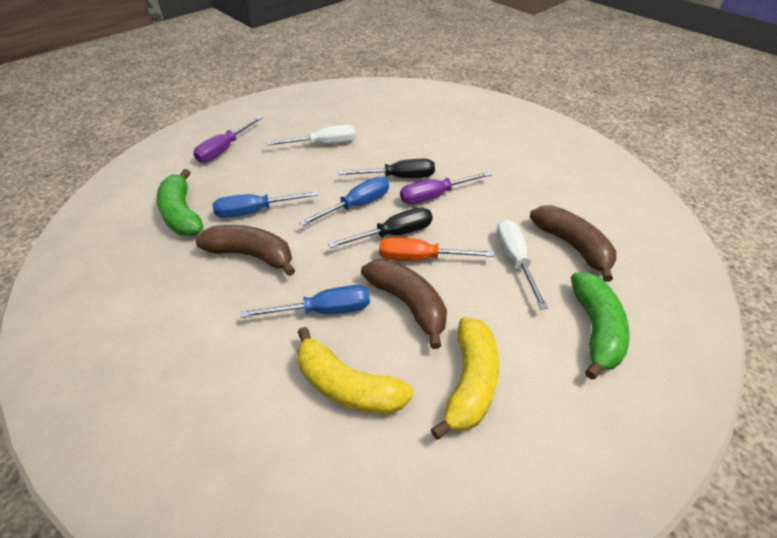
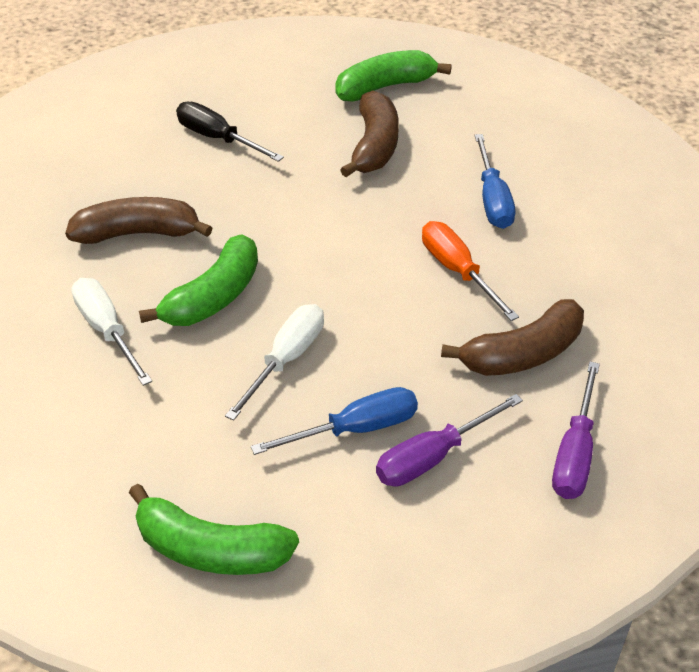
black screwdriver: [328,208,433,248] [339,159,435,178] = 2 -> [176,101,284,162] = 1
blue screwdriver: [212,191,319,218] [241,285,370,318] [299,177,389,226] = 3 -> [251,387,418,455] [474,134,515,229] = 2
green banana: [156,169,203,236] [571,272,630,380] = 2 -> [129,484,299,575] [139,234,258,326] [335,50,452,102] = 3
yellow banana: [297,327,413,414] [431,317,499,440] = 2 -> none = 0

